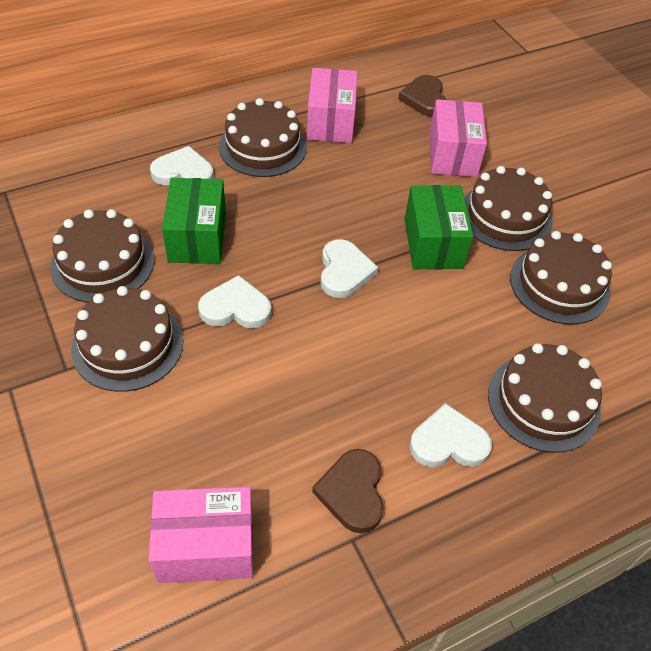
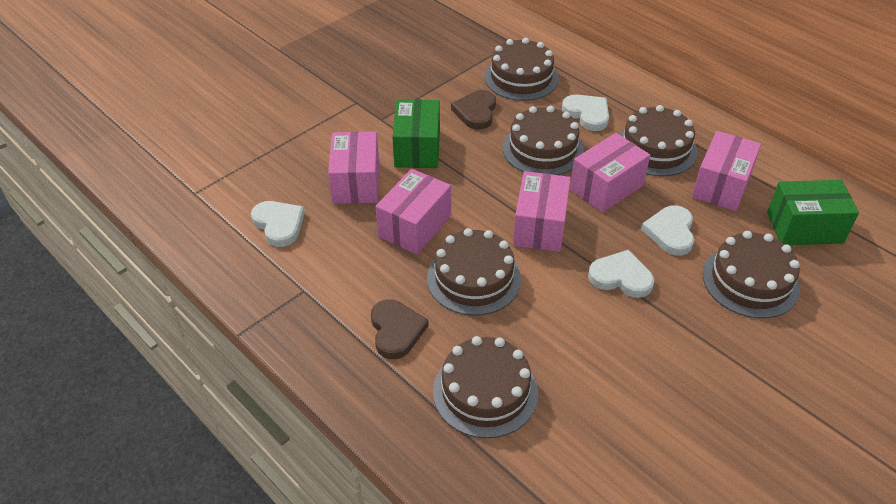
pink box: [148,487,253,583] [307,68,357,143] [429,99,487,177] = 3 -> [328,131,379,204] [375,169,451,254] [513,171,571,252] [570,133,650,213] [692,131,761,211] = 5

